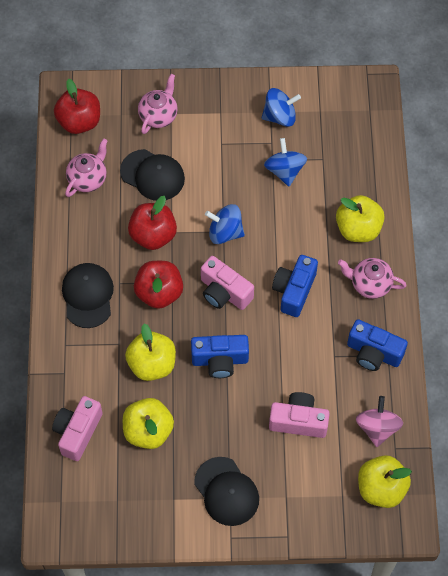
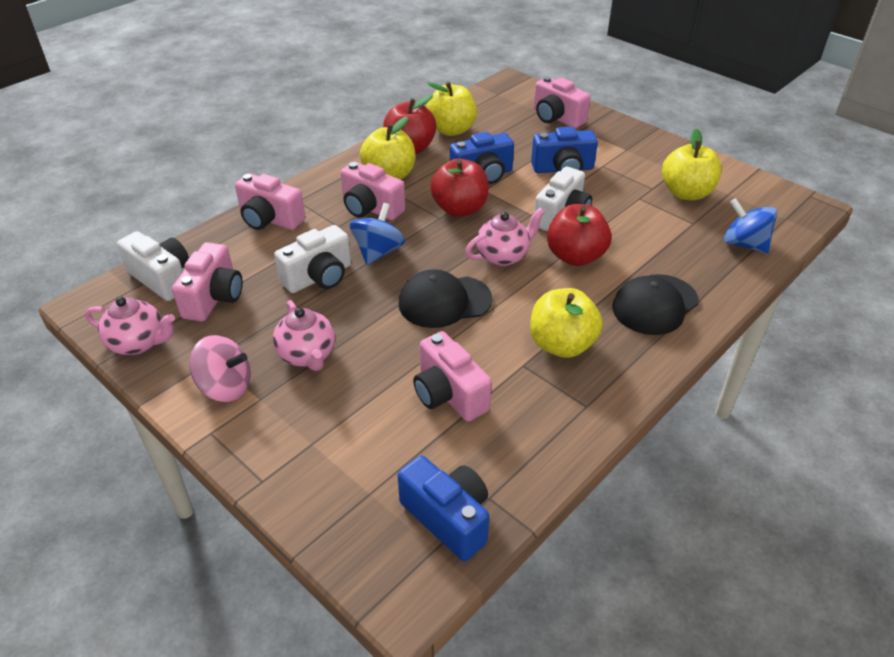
black cap: [62,263,114,328] [120,149,185,201] [194,457,259,526] = 3 -> [399,269,493,328] [612,274,699,335] = 2
blue spinning top: [205,204,245,244] [262,88,301,127] [264,138,307,186] = 3 -> [350,203,405,265] [724,198,777,253] = 2
pink camera: [52,396,103,461] [201,256,254,310] [269,392,330,438] = 3 -> [172,242,243,322] [235,173,305,230] [341,162,405,220] [413,331,492,422] [534,76,590,128] = 5
white camera: none = 0 -> [117,231,189,301] [274,225,351,293] [534,167,592,231] = 3

